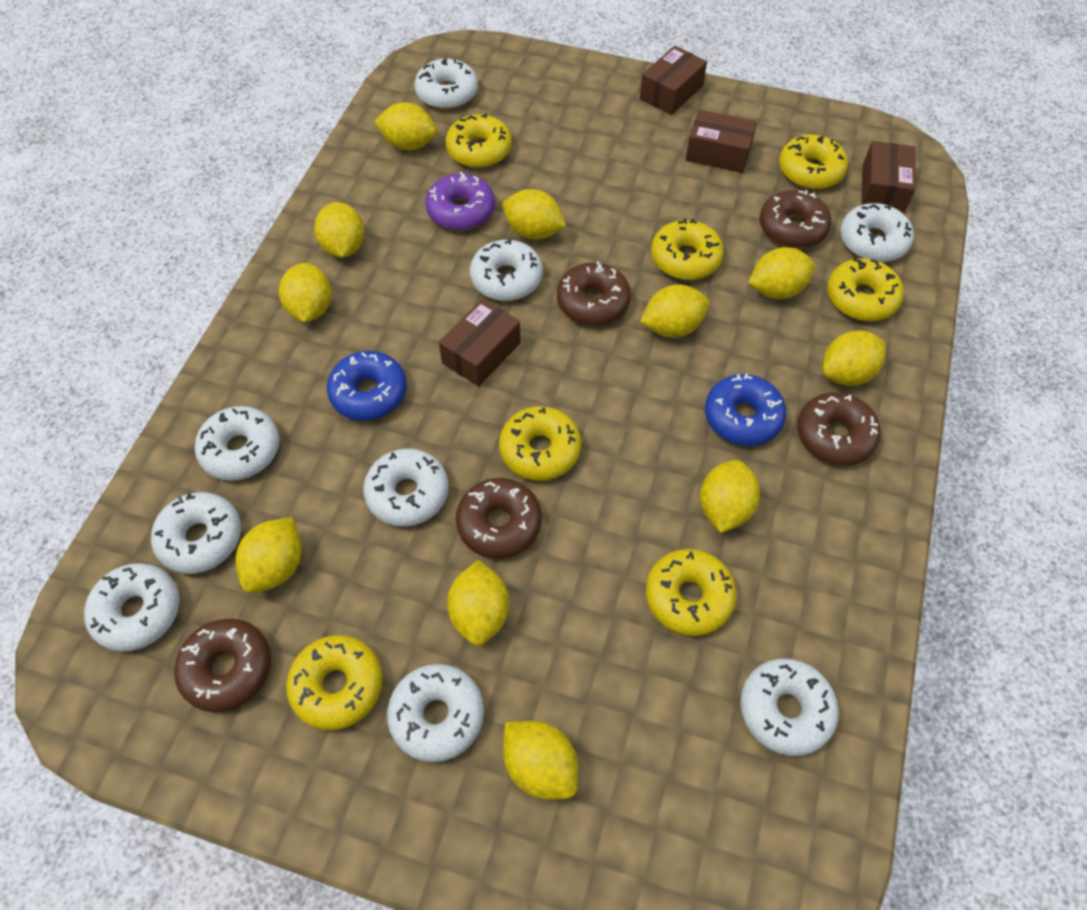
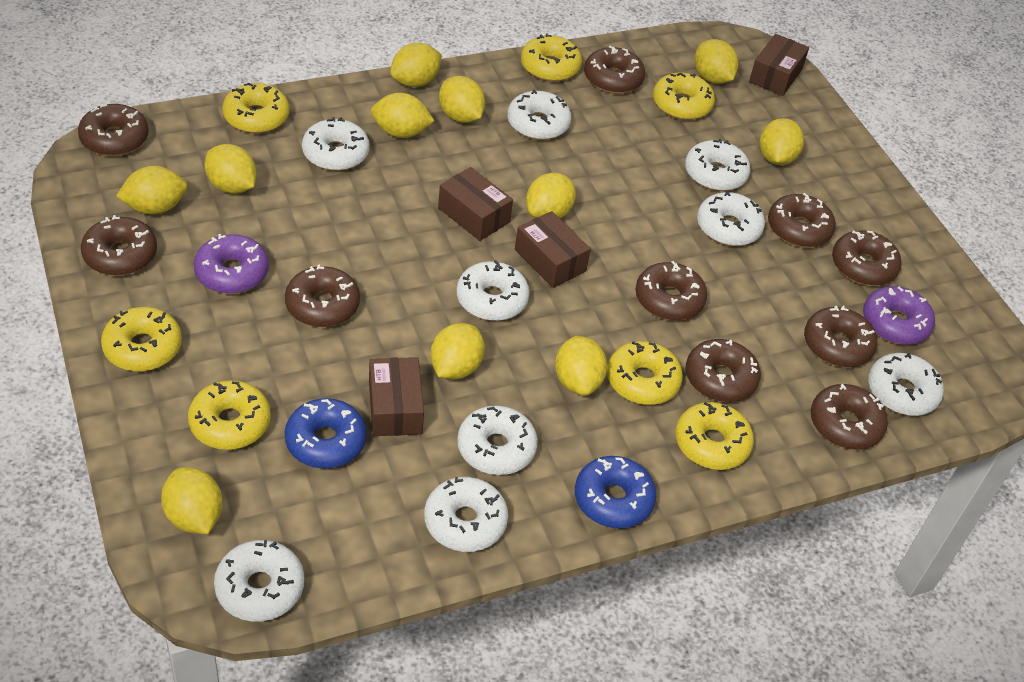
brown donut: [174,619,271,712] [456,478,542,558] [557,262,631,326] [760,190,832,248] [797,392,881,465] = 5 -> [78,103,149,156] [81,215,157,276] [285,264,360,327] [584,46,645,94] [635,261,707,321] [686,339,761,402] [768,193,836,247] [804,306,877,367] [811,384,888,450] [832,230,902,286] = 10
purple donut: [425,172,495,231] = 1 -> [194,234,269,294] [863,286,935,345] = 2

